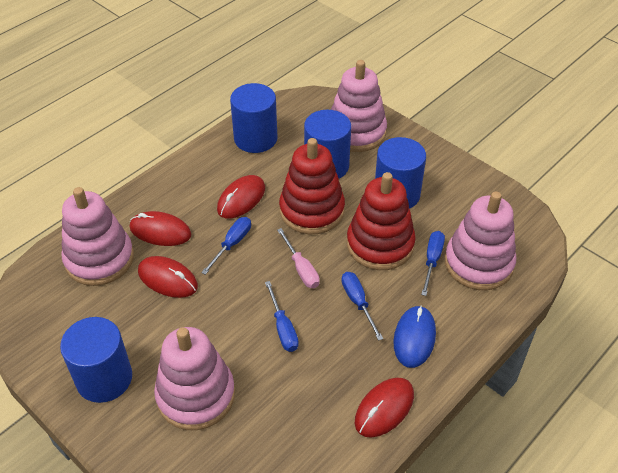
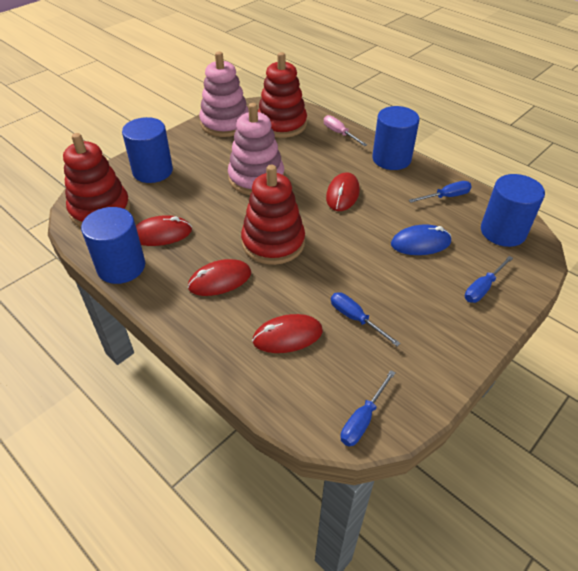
pink stacking toy: [61,187,134,286] [154,327,235,430] [331,60,387,152] [444,191,516,290] = 4 -> [199,52,249,137] [228,103,284,195] = 2
red stacking toy: [279,138,345,234] [347,172,416,270] = 2 -> [63,133,130,227] [241,165,305,265] [258,52,307,138] = 3

